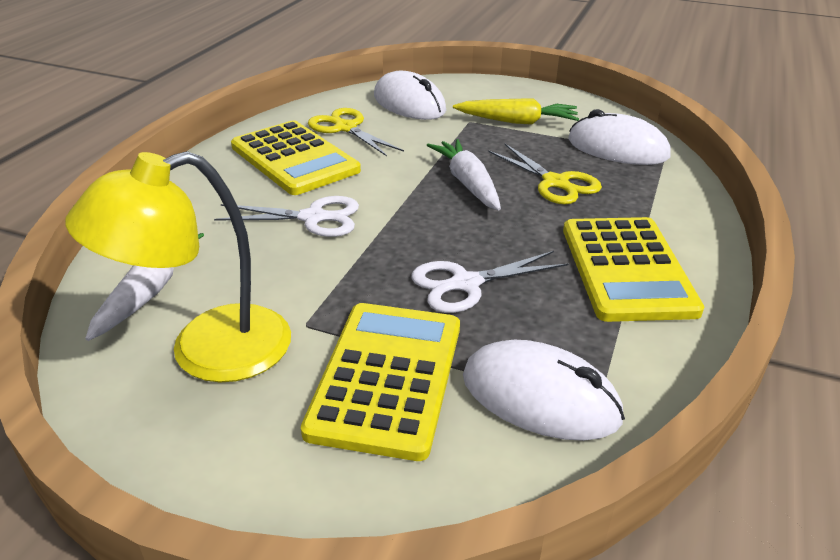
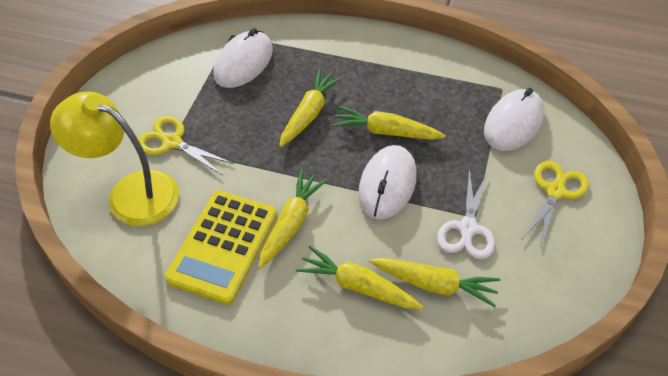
white carrot: [86,233,204,341] [427,139,501,210] = 2 -> none = 0
white scissors: [214,196,359,237] [411,251,568,313] = 2 -> [437,168,495,259] = 1
yellow calculator: [231,120,361,195] [301,303,460,461] [563,217,704,322] = 3 -> [164,190,277,305] = 1
yellow carrot: [453,98,579,125] = 1 -> [258,170,328,269] [279,69,343,147] [296,246,423,309] [332,106,446,140] [369,258,500,307] = 5

